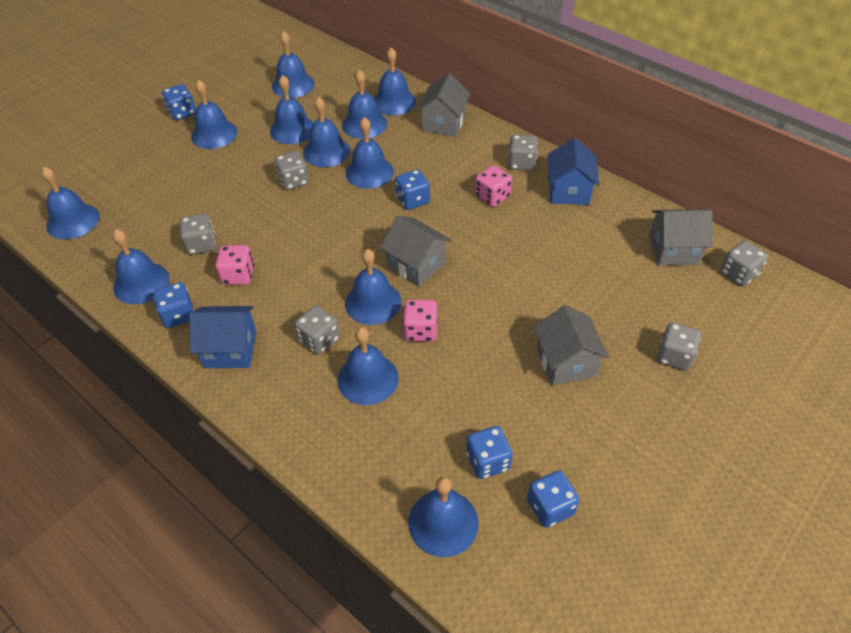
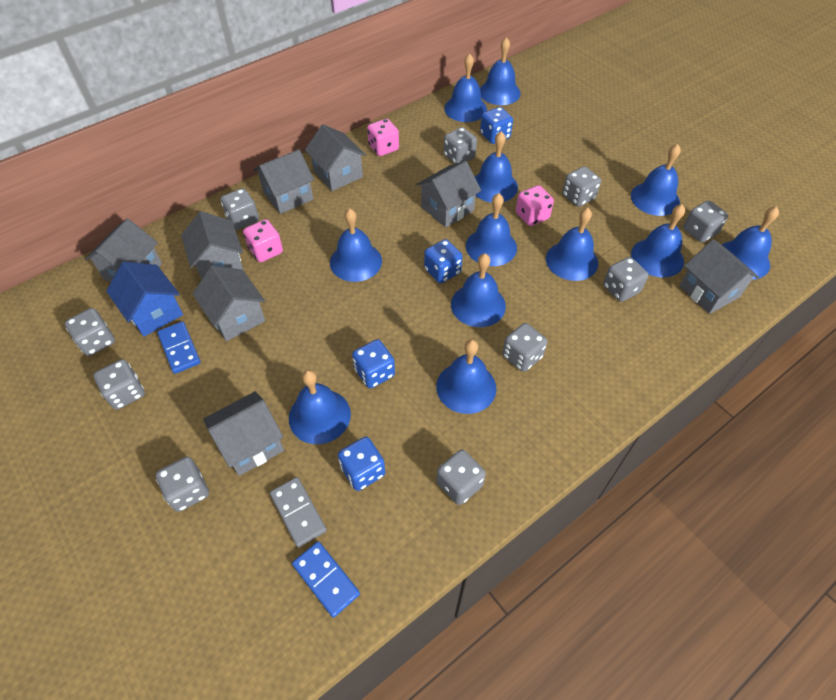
blue dice: [153,282,194,328] [162,84,196,120] [395,169,430,210] [466,426,513,479] [527,470,580,528] = 5 -> [338,437,385,491] [352,339,395,388] [424,239,463,283] [480,107,513,144] = 4
blue domino: none = 0 -> [157,321,201,374] [292,541,360,618] = 2
blue house: [189,306,256,368] [548,138,599,205] = 2 -> [106,262,183,337] = 1
grey dice: [180,214,216,255] [274,151,309,190] [295,306,340,355] [508,135,537,171] [657,322,701,371] [720,241,768,286] = 6 -> [65,308,115,356] [94,359,145,410] [156,457,209,512] [220,188,259,230] [437,449,486,505] [443,127,477,164] [502,323,547,372] [562,166,601,207] [603,257,648,302] [683,200,728,243] = 10
grey domino: none = 0 -> [270,477,327,547] = 1
grey house: [380,216,451,287] [417,73,471,137] [534,305,609,386] [649,209,713,266] = 4 -> [85,218,162,282] [181,211,244,279] [193,265,265,341] [203,391,284,476] [253,149,314,214] [305,124,366,191] [416,161,481,227] [679,239,759,314] = 8

